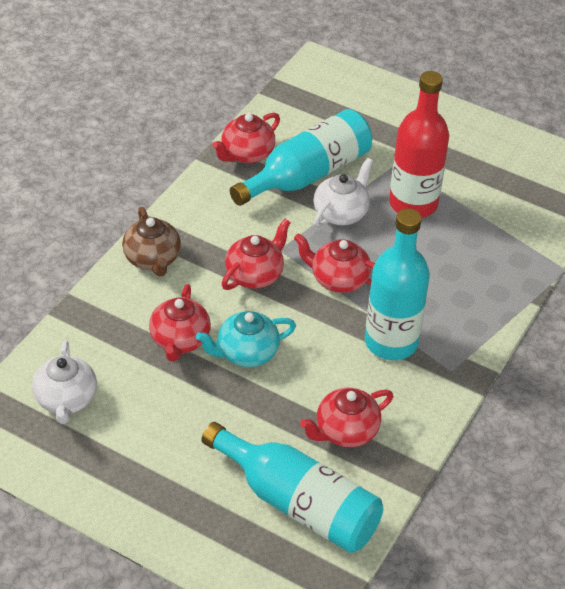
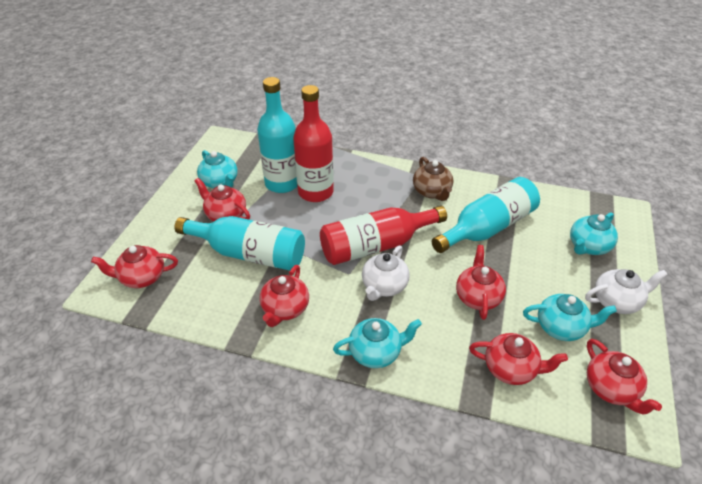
red bottle: [389,71,449,218] = 1 -> [293,85,334,202] [320,206,447,265] = 2
red teapot: [149,284,211,362] [212,112,280,163] [222,219,291,290] [294,233,375,293] [300,388,393,447] = 5 -> [91,245,178,288] [195,178,250,222] [259,265,309,327] [456,245,506,320] [469,333,568,385] [587,339,662,415] = 6
turquoise teapot: [196,311,296,367] = 1 -> [197,150,238,188] [333,318,422,368] [523,294,617,341] [570,212,618,255] = 4

